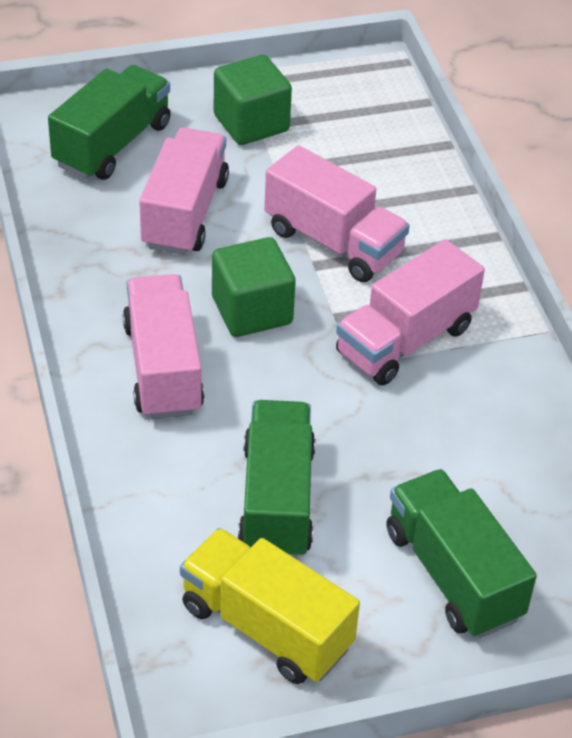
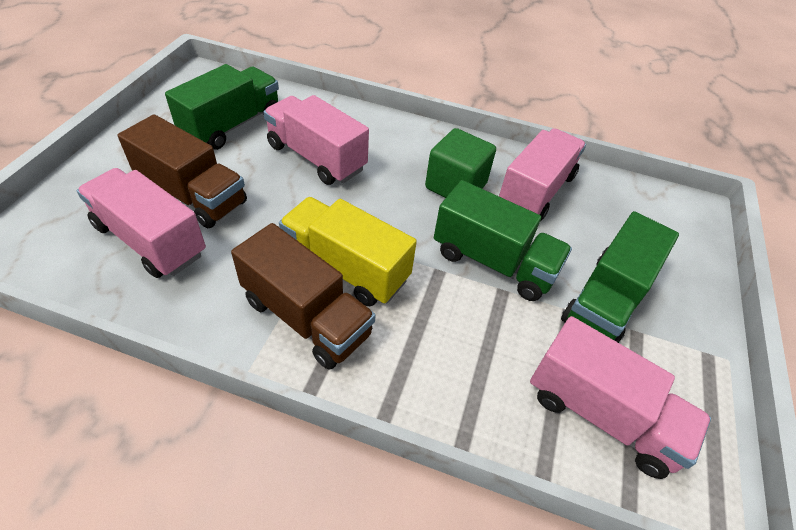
brown truck: none = 0 -> [118,114,247,228] [231,223,376,370] = 2
green cube: [212,237,296,337] [214,55,292,145] = 2 -> [425,128,496,198] = 1

